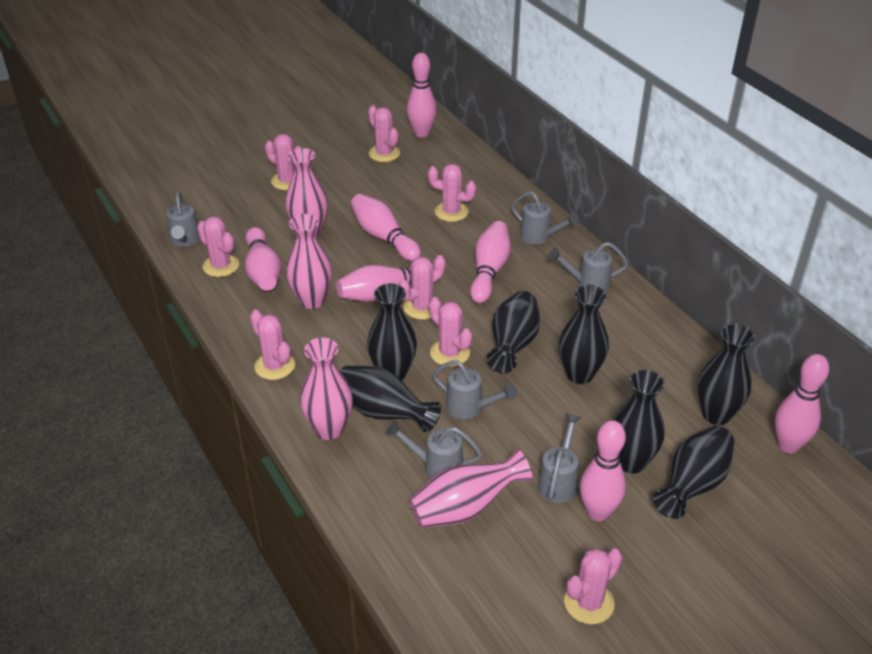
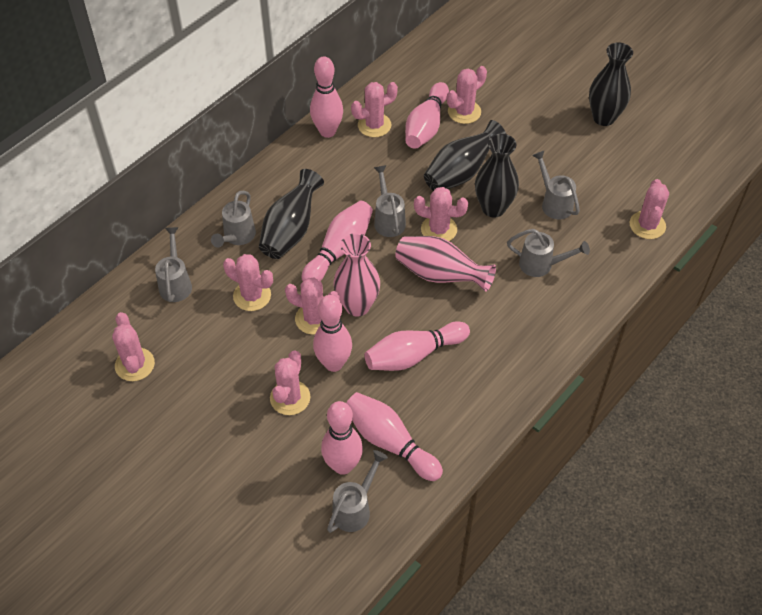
black vase: [340,365,441,432] [367,283,417,381] [487,291,540,373] [559,285,609,384] [613,370,665,474] [653,426,734,519] [697,323,755,425] = 7 -> [259,169,324,259] [424,120,506,191] [475,134,519,217] [589,43,633,126] = 4
pink vase: [285,148,328,237] [286,214,332,309] [300,338,353,440] [409,449,532,528] = 4 -> [333,233,380,316] [395,236,496,292] = 2

